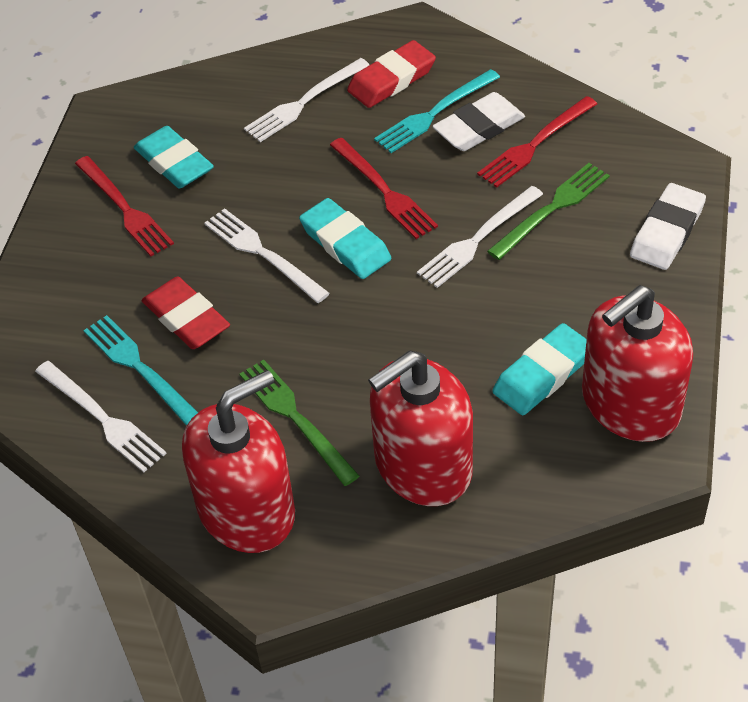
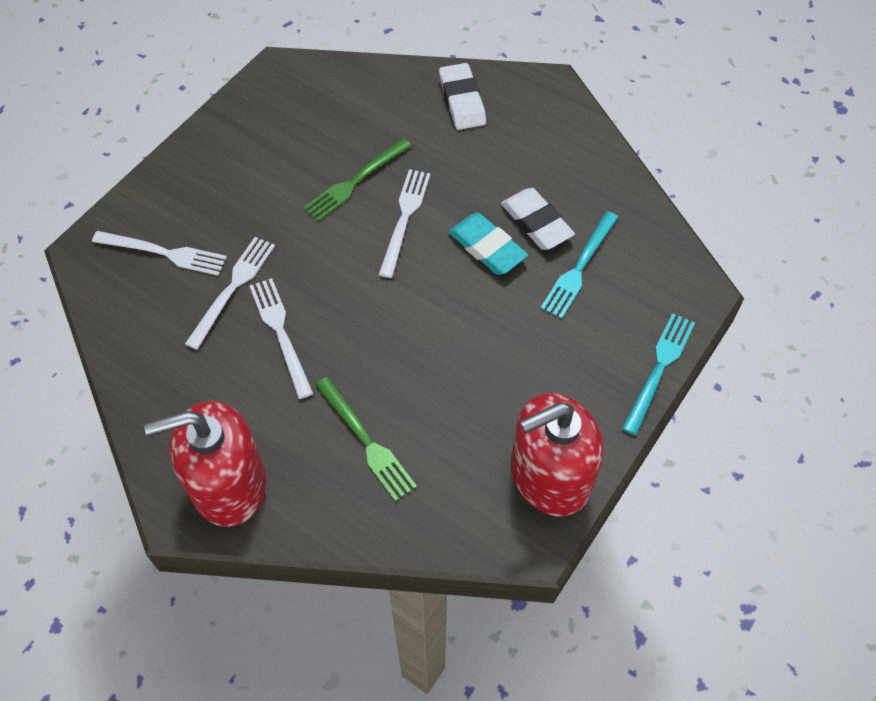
red eraser: [142,277,230,349] [347,40,436,108] = 2 -> none = 0
red fork: [75,156,174,256] [330,138,438,239] [477,96,597,188] = 3 -> none = 0
red soap dispenser: [182,370,295,553] [368,350,473,506] [582,285,693,442] = 3 -> [144,401,267,527] [511,393,603,516] = 2
turquoise eraser: [134,126,214,189] [299,198,391,279] [492,323,587,415] = 3 -> [449,213,528,275] = 1

